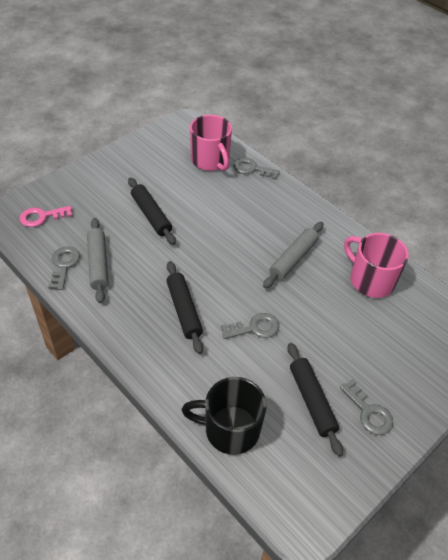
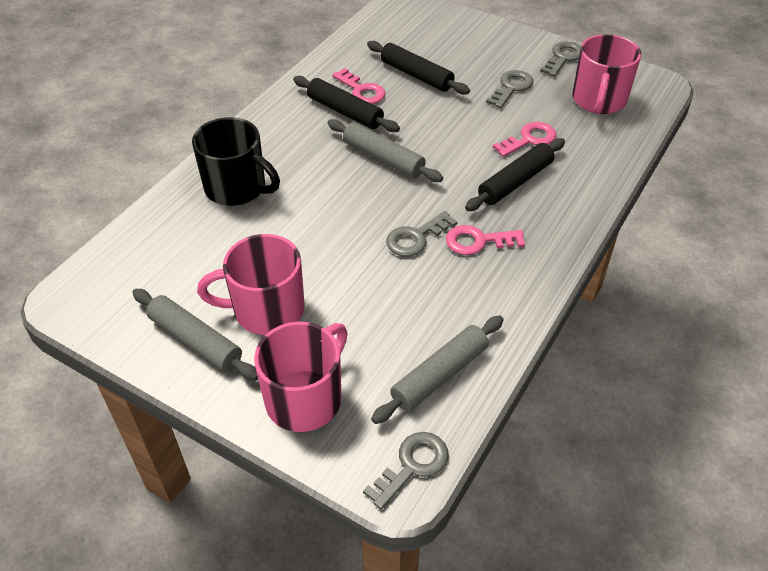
grey rolling pin: [87,218,109,303] [263,222,324,288] = 2 -> [132,289,258,381] [328,119,443,182] [371,315,504,424] = 3
pink key: [20,206,72,227] = 1 -> [332,68,386,104] [446,225,525,255] [493,122,556,157] = 3
pink mug: [190,115,232,171] [344,233,409,298] = 2 -> [197,234,305,335] [254,322,348,432] [572,34,641,114] = 3

